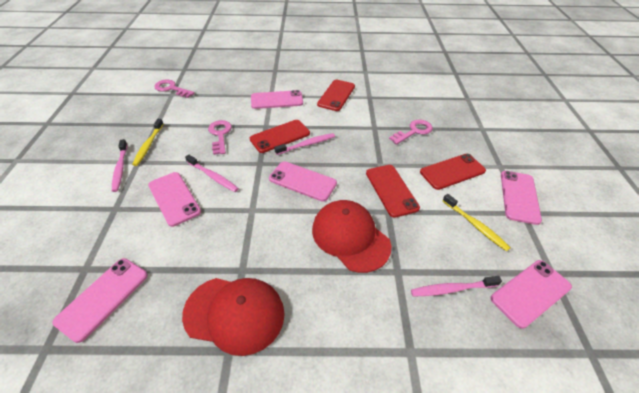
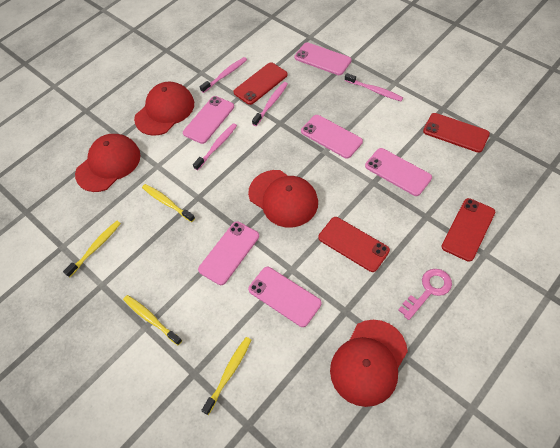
pink key: [154,79,195,98] [208,120,232,155] [389,120,433,145] = 3 -> [398,269,452,320] = 1
red cap: [182,278,285,356] [312,200,392,273] = 2 -> [75,134,141,192] [134,81,194,136] [248,170,318,228] [330,320,408,407] = 4
yellow toothbrush: [132,119,164,166] [443,194,511,251] = 2 -> [63,221,121,277] [123,295,182,345] [142,184,195,222] [201,337,251,415] = 4

